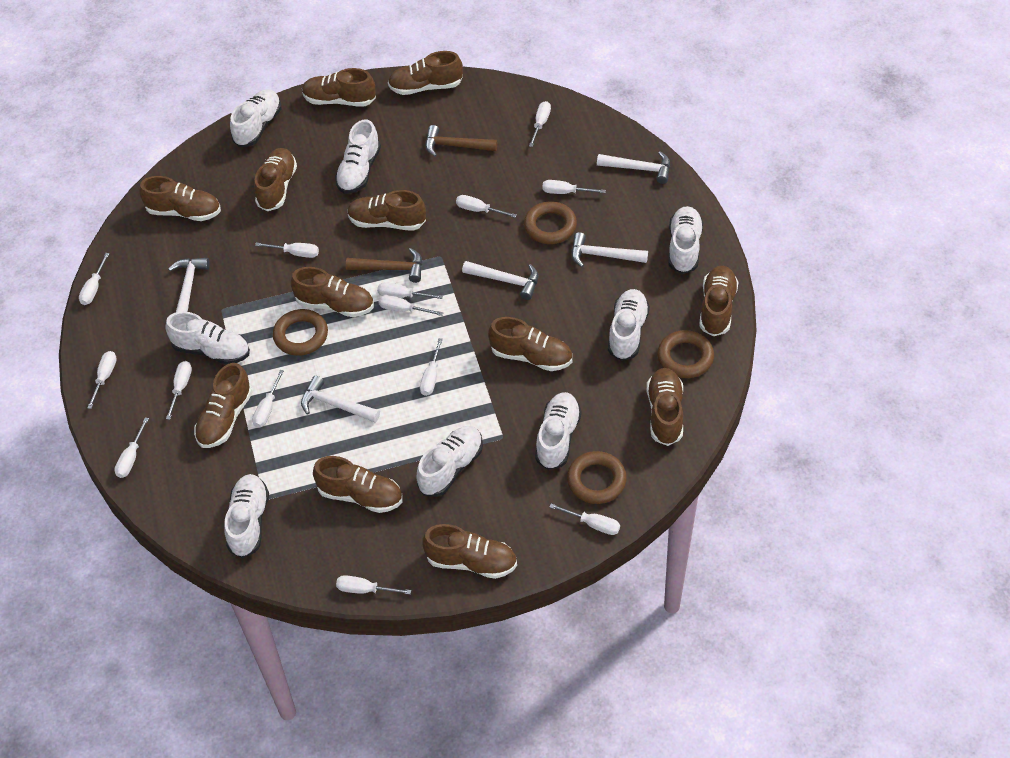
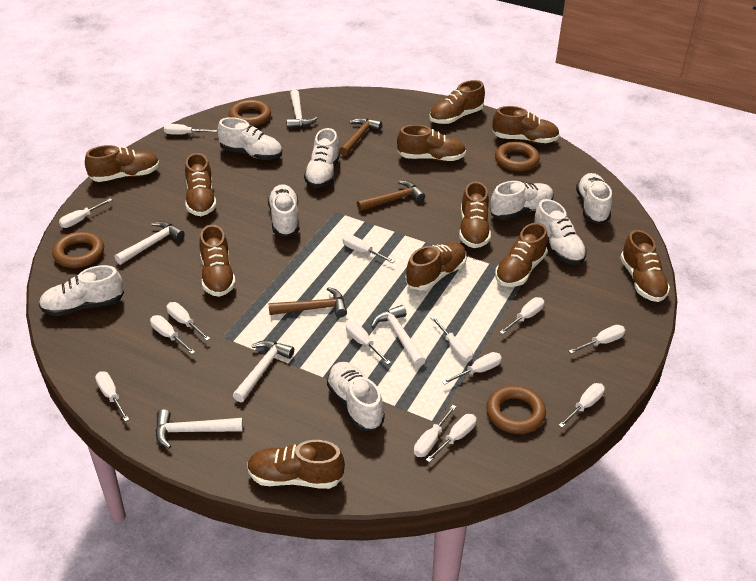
brown hammer: [346,248,422,283] [426,125,497,157] = 2 -> [268,287,347,317] [339,118,382,156] [357,180,425,211] = 3
brown shoe: [139,176,221,221] [194,363,252,448] [254,148,297,211] [291,267,374,317] [302,68,376,107] [313,456,403,513] [347,190,426,231] [388,51,463,95] [422,524,517,579] [488,317,572,371] [647,368,683,446] [699,266,739,336] = 12 -> [85,145,160,182] [185,153,216,216] [199,225,236,297] [247,440,345,489] [397,125,466,161] [405,242,467,290] [429,80,485,124] [459,181,491,248] [492,106,560,143] [495,223,548,287] [620,230,670,302] = 11

